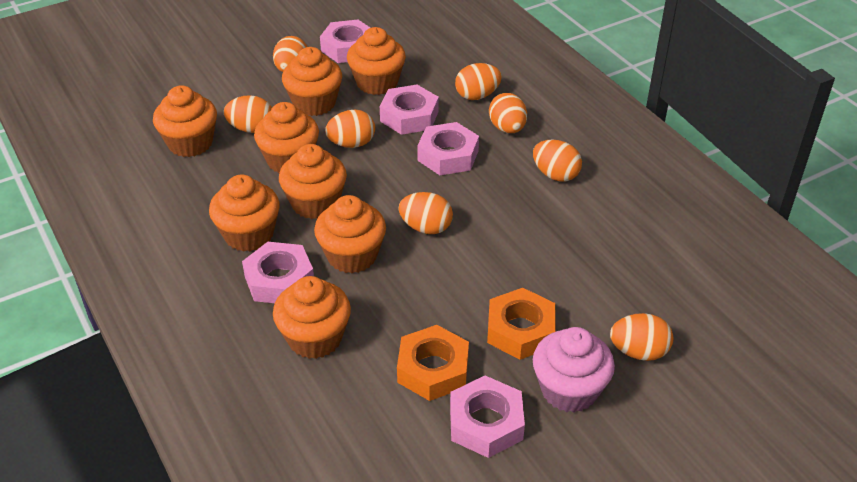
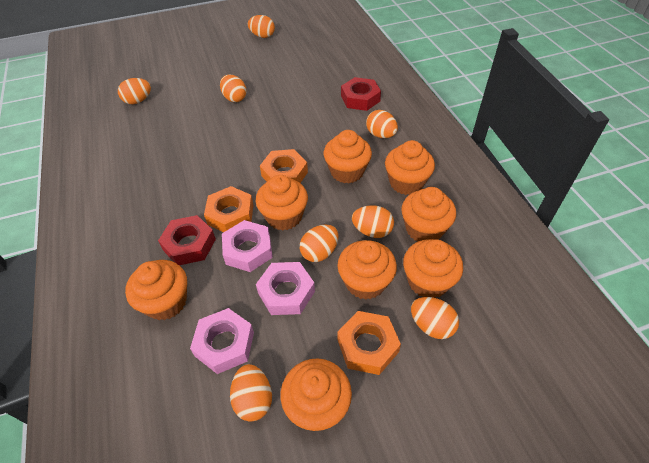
orange nut: [397,325,469,401] [487,288,556,360] = 2 -> [204,186,253,232] [260,149,308,183] [337,311,401,375] = 3
pink cupcake: [533,327,615,413] = 1 -> none = 0
pink nut: [242,242,314,303] [320,20,370,63] [380,85,439,135] [417,122,479,175] [450,376,525,458] = 5 -> [190,308,254,374] [222,220,273,272] [256,262,315,315] = 3
red nut: none = 0 -> [158,215,216,265] [341,77,381,111] = 2

